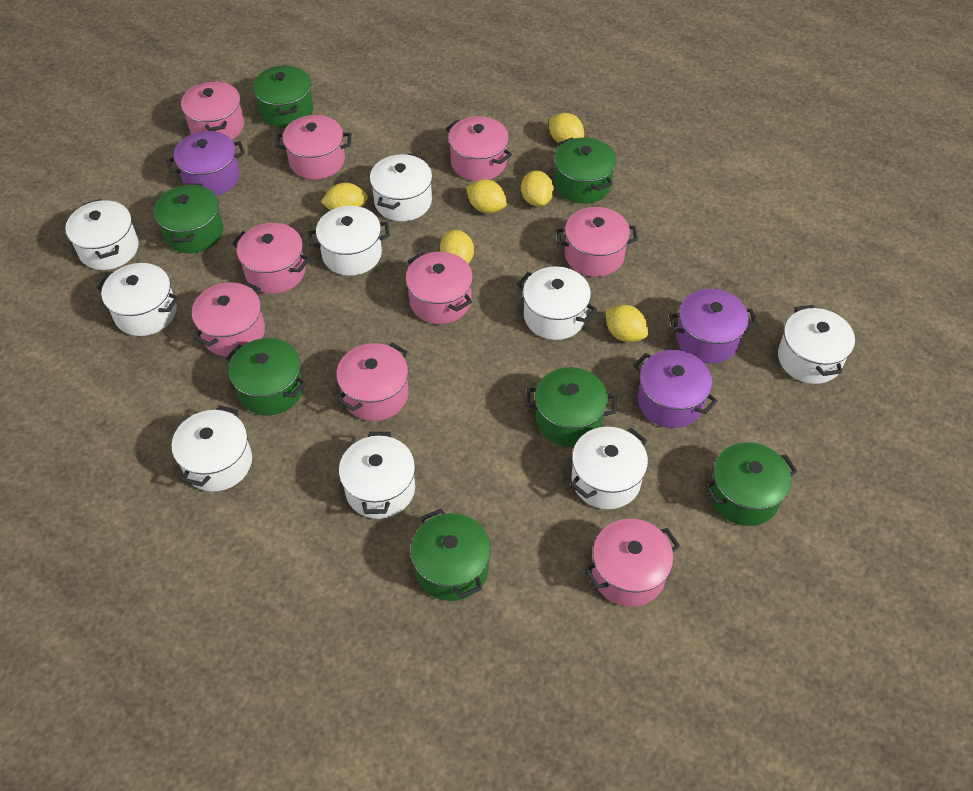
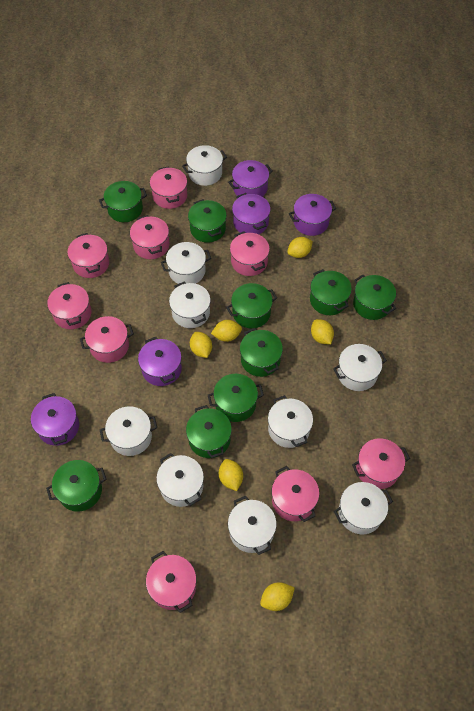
green pot: [154,183,223,253] [225,338,306,416] [253,65,314,128] [411,509,491,601] [525,367,617,446] [554,137,616,204] [705,442,797,526] = 7 -> [46,460,107,512] [99,181,147,222] [186,405,232,458] [188,199,227,243] [208,374,264,422] [226,283,277,328] [240,328,283,377] [310,269,352,315] [353,275,396,320] = 9
purple pot: [166,131,245,196] [634,350,718,428] [669,289,757,363] = 3 -> [31,393,79,446] [138,337,182,386] [228,160,273,197] [232,193,271,234] [289,194,337,236] = 5

